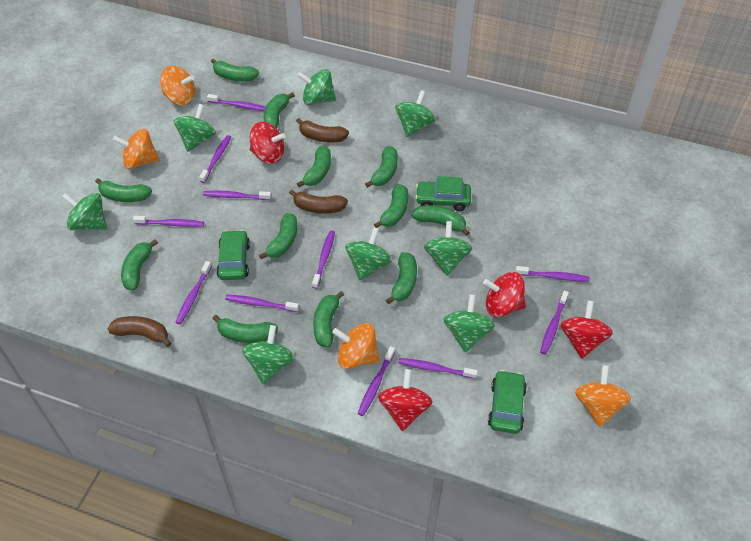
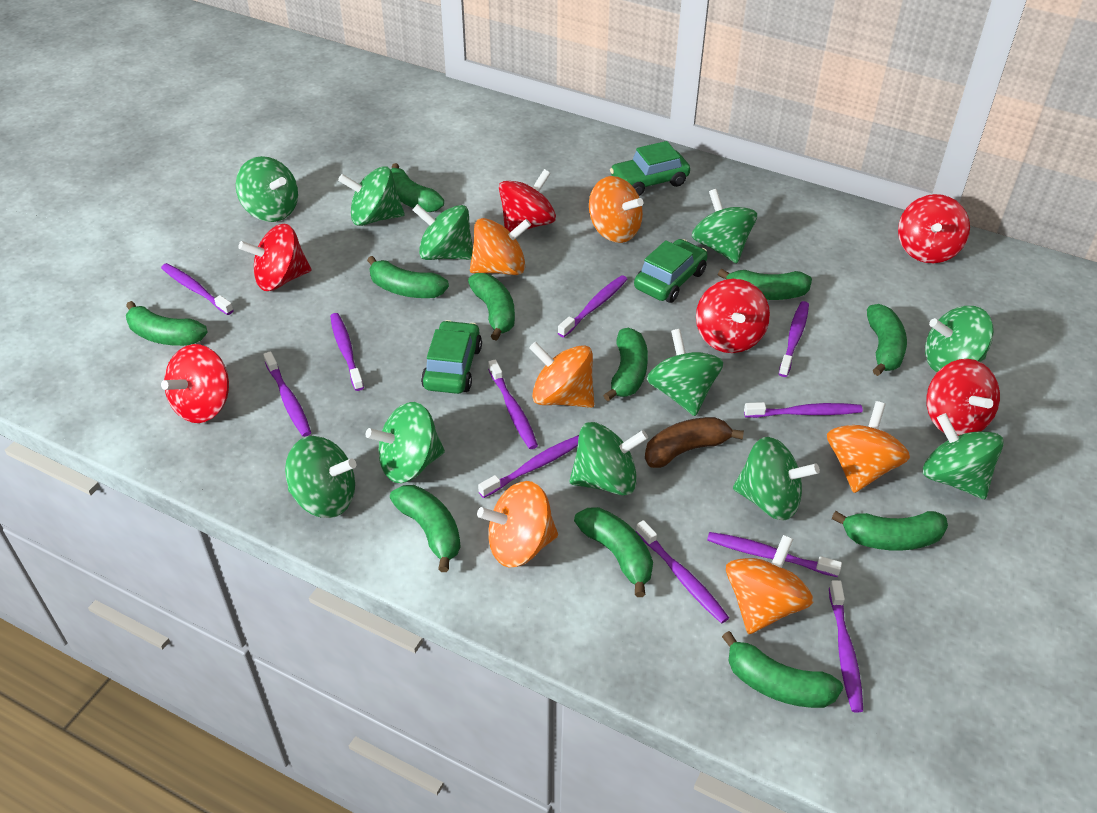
brown banana: [108,316,171,347] [289,189,348,214] [296,118,349,143] = 3 -> [645,417,744,468] = 1
green banana: [95,178,152,202] [121,239,158,291] [211,59,259,81] [212,315,278,343] [259,213,298,259] [264,92,295,128] [297,146,331,187] [313,291,344,347] [365,146,398,188] [374,184,408,228] [386,252,417,304] [412,205,470,236] = 12 -> [126,301,208,346] [367,256,449,298] [390,485,461,572] [391,163,444,212] [468,273,515,341] [574,507,653,597] [603,328,648,401] [718,269,812,300] [722,631,843,708] [832,511,948,551] [867,304,907,376] = 11
green spinning top: [61,193,107,230] [174,104,216,152] [242,325,295,385] [297,69,336,105] [345,227,392,280] [395,90,435,137] [424,221,472,276] [443,294,495,353] = 8 -> [236,156,298,222] [285,436,356,518] [338,166,405,226] [365,402,445,483] [413,204,473,260] [570,422,648,496] [647,329,723,416] [692,189,757,263] [733,437,820,520] [923,413,1004,499] [925,306,994,372] = 11
orange spinning top: [113,129,160,169] [160,66,195,105] [332,323,380,369] [575,365,631,427] = 4 -> [470,218,531,275] [477,481,558,568] [529,342,594,408] [589,176,643,243] [726,535,813,634] [827,401,910,493] = 6
red spinning top: [250,122,286,164] [378,369,433,431] [483,272,526,317] [560,301,613,359] = 4 -> [161,344,229,423] [238,224,311,291] [499,169,556,232] [696,279,770,353] [898,194,970,263] [926,359,1000,436] = 6

